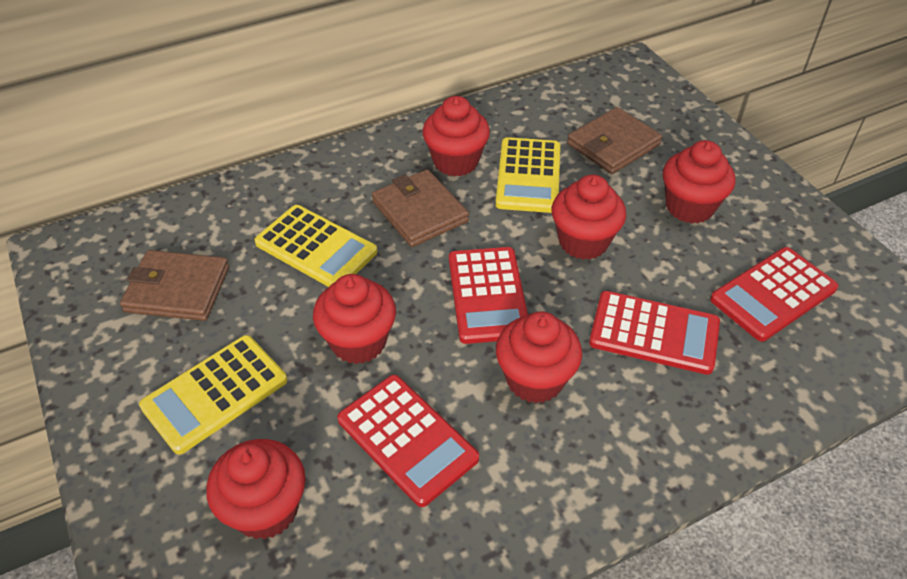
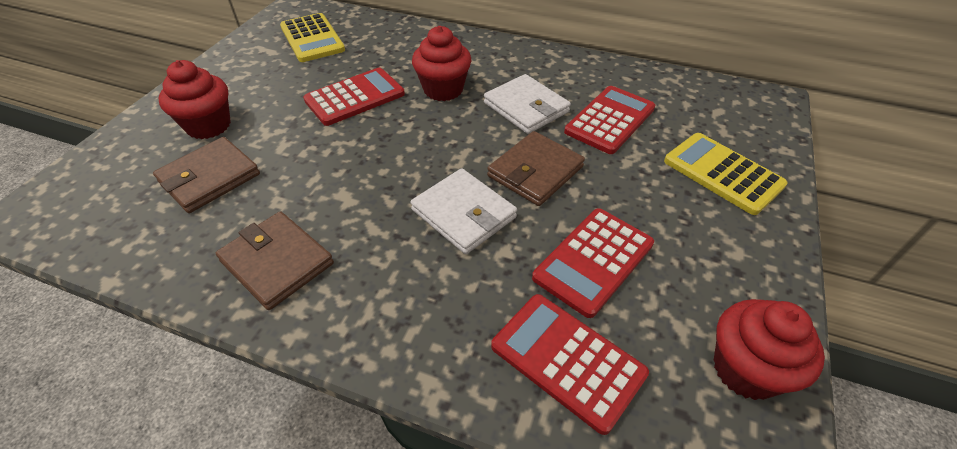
red cupcake: [206,439,306,540] [313,274,396,364] [422,96,490,177] [496,312,582,403] [552,174,626,260] [663,140,736,223] = 6 -> [158,60,231,139] [412,26,471,101] [714,299,825,400] = 3
white wallet: none = 0 -> [411,168,517,254] [484,74,571,134] = 2
yellow calculator: [139,335,287,455] [254,205,377,287] [496,137,560,213] = 3 -> [280,13,345,62] [664,133,788,215] = 2

